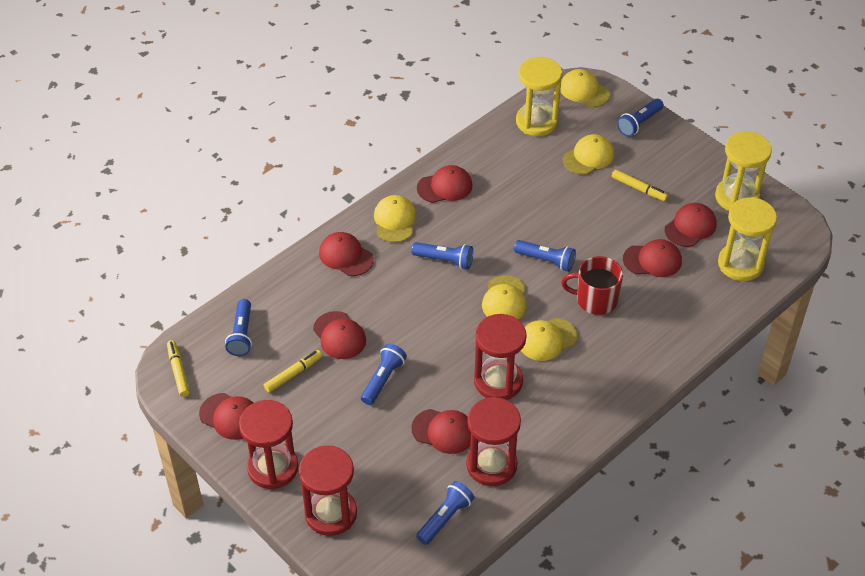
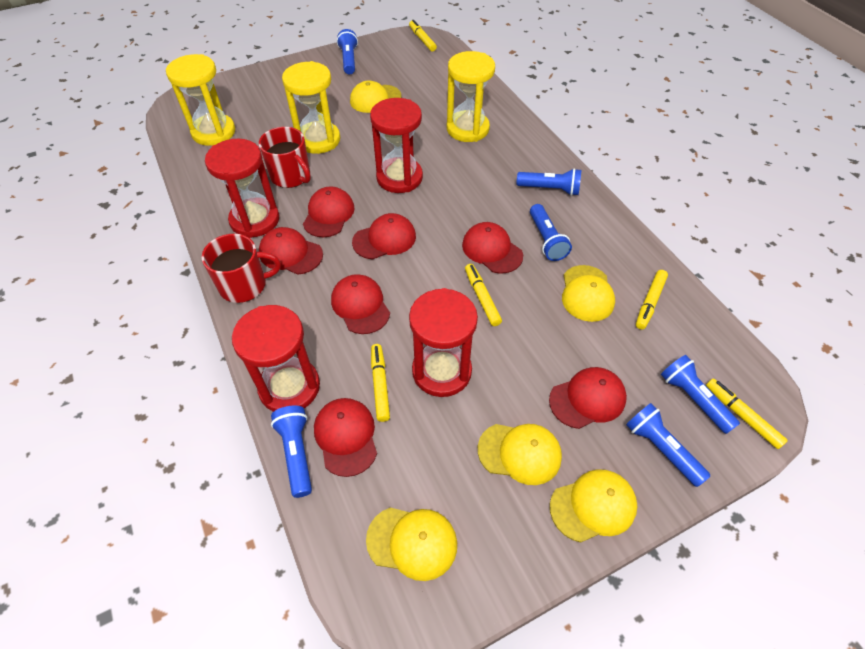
red mug: [561,256,623,315] = 1 -> [202,234,281,303] [259,127,311,188] = 2
yellow marker: [167,340,190,397] [264,350,322,392] [612,169,668,201] = 3 -> [371,344,390,422] [409,20,437,51] [465,264,502,326] [636,270,668,330] [706,378,788,449] = 5

